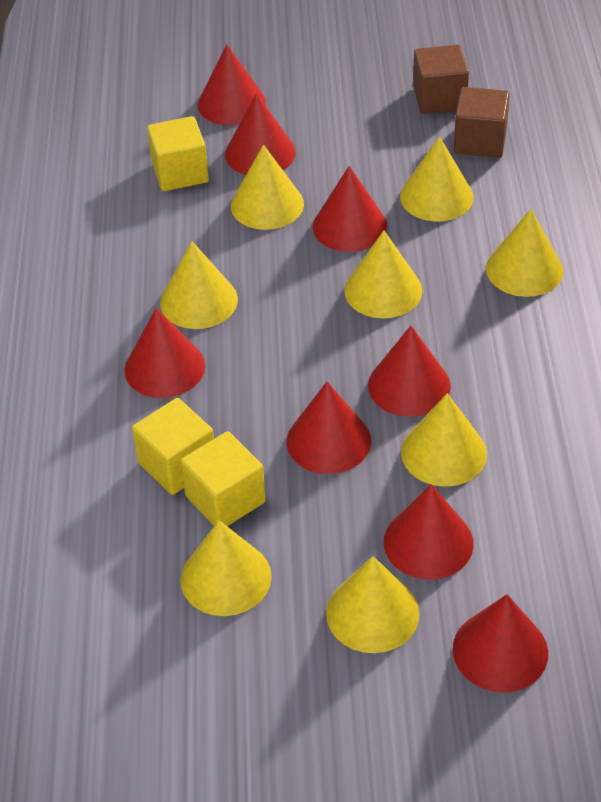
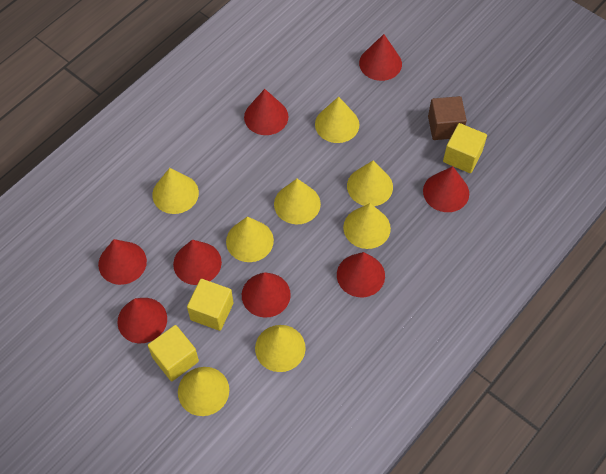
brown cube: [413,45,469,114] [454,87,510,158] = 2 -> [428,96,467,140] = 1

